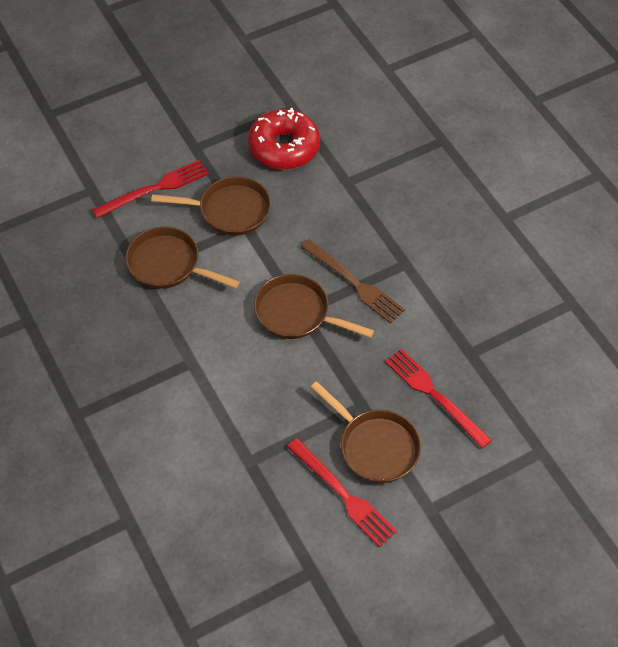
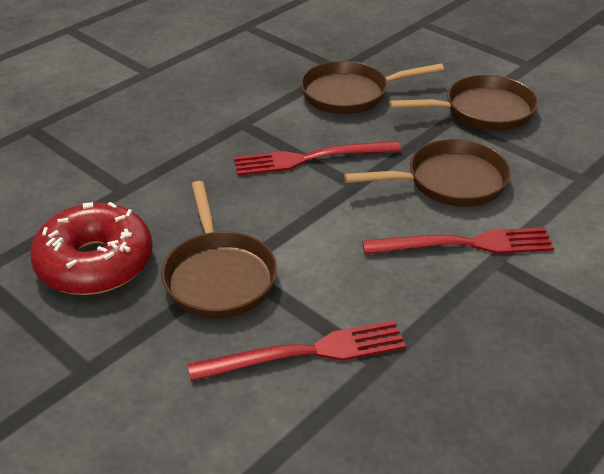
brown fork: [301,239,405,324] = 1 -> none = 0

